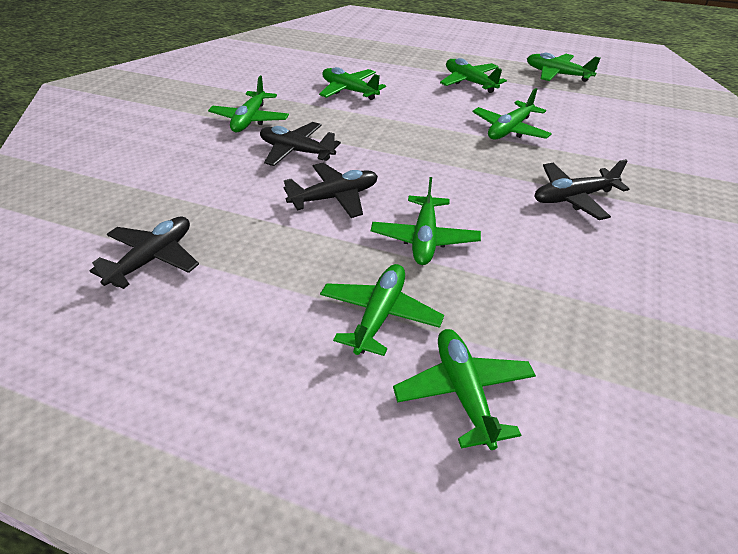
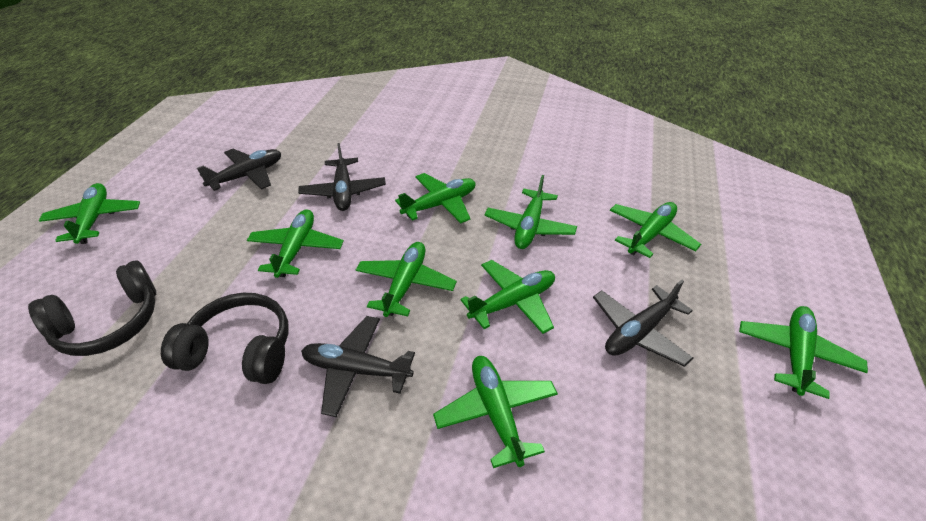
black headphones: none = 0 -> [28,261,156,356] [161,293,289,384] = 2
green plane: [208,76,289,132] [319,67,386,100] [320,264,444,356] [371,177,481,265] [393,329,536,450] [440,58,507,93] [472,88,552,140] [527,53,600,82] = 8 -> [39,183,140,244] [247,209,344,278] [356,242,457,317] [395,173,476,223] [433,356,558,468] [460,260,555,334] [484,175,577,249] [610,202,701,258] [739,306,868,399] = 9

